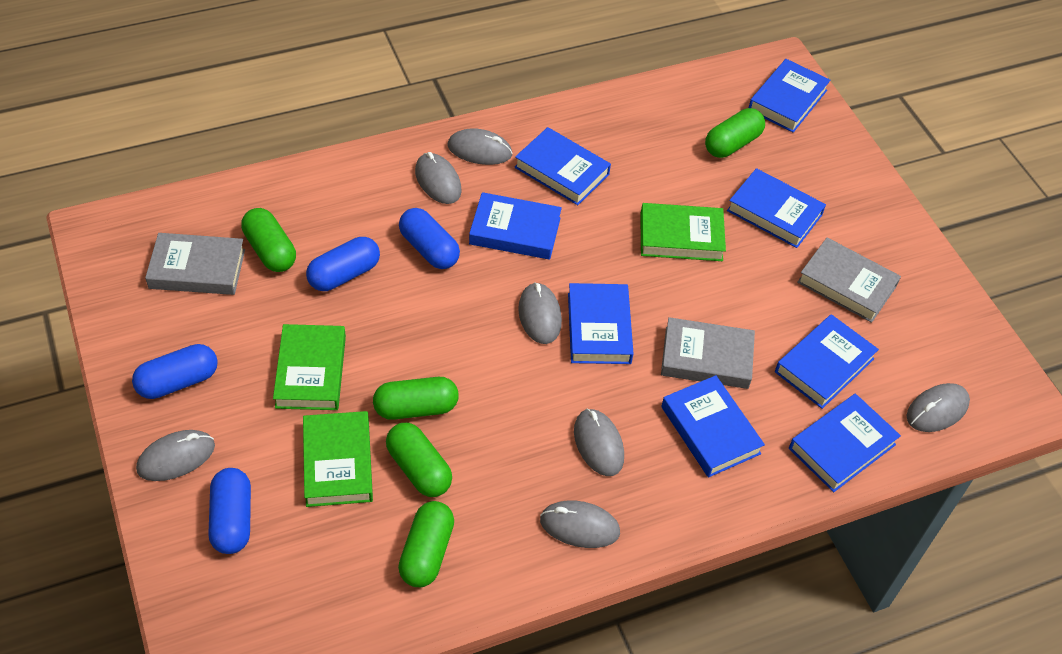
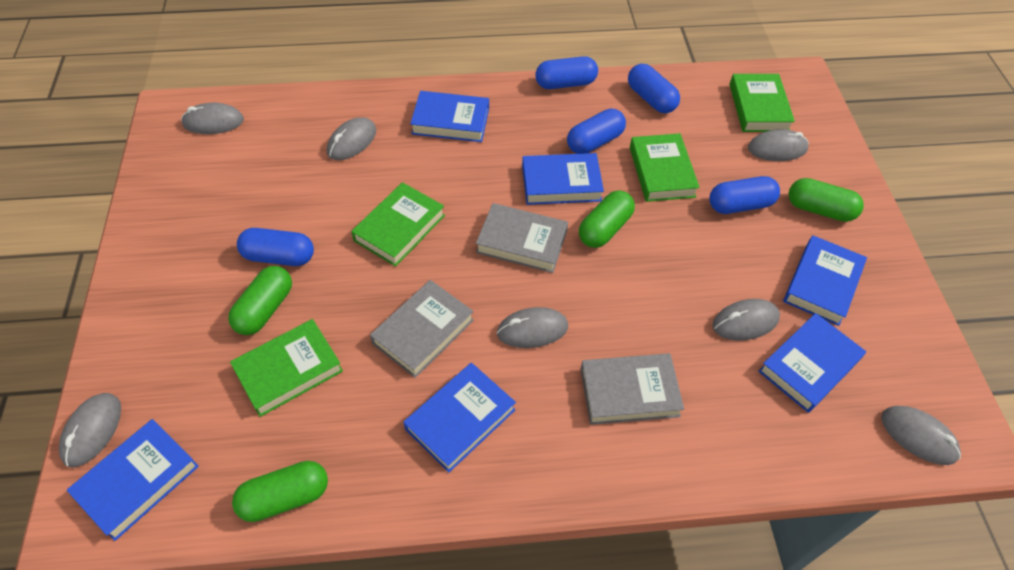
blue book: [469,192,562,260] [515,127,611,205] [568,283,634,364] [661,375,765,477] [727,168,826,248] [749,59,830,132] [775,314,879,409] [789,394,901,492] = 8 -> [67,419,199,541] [404,363,516,473] [410,91,489,142] [522,153,604,205] [758,313,866,413] [783,235,867,326] = 6
blue capsule: [132,344,218,399] [208,468,251,554] [306,237,380,291] [399,208,460,269] = 4 -> [237,228,314,266] [535,56,598,89] [567,109,626,154] [628,64,680,113] [709,176,780,214] = 5
green book: [273,324,346,410] [303,411,373,507] [640,203,726,261] = 3 -> [230,319,343,417] [351,182,445,267] [630,133,700,202] [730,74,795,132] = 4
green capsule: [241,208,296,272] [373,377,459,420] [386,423,452,497] [398,501,454,587] [705,108,765,158] = 5 -> [228,266,292,335] [232,461,328,522] [579,190,635,248] [788,178,864,222] = 4

